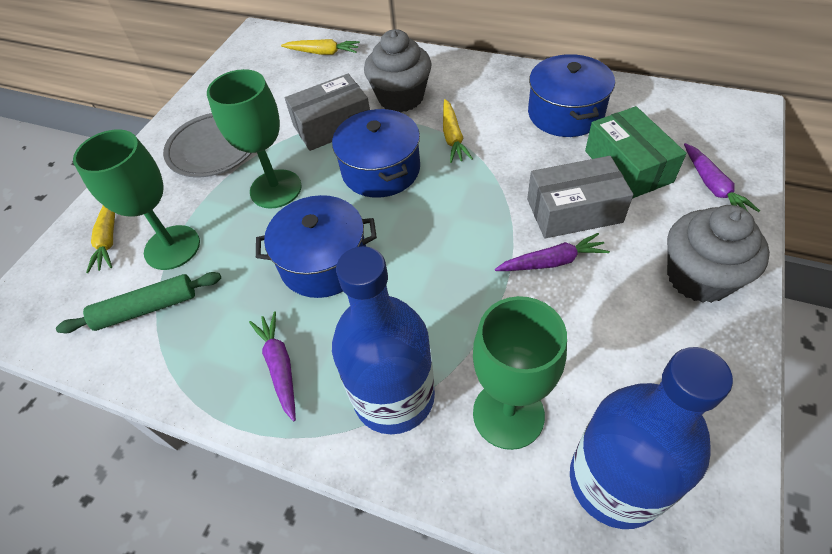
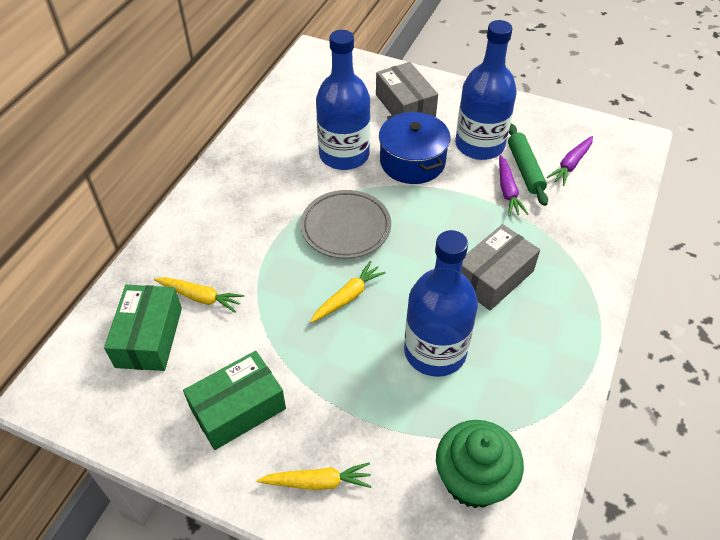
blue bottle: [332,246,435,434] [570,347,733,529] = 2 -> [316,30,370,170] [404,230,478,377] [455,20,517,160] = 3
blue pot: [256,195,377,298] [332,109,420,198] [528,54,615,137] = 3 -> [379,112,450,184] = 1
green box: [585,106,686,199] = 1 -> [104,285,182,371] [183,351,286,450] = 2
green cupcake: none = 0 -> [436,420,524,508] = 1
green goblet: [73,129,200,270] [207,69,302,209] [473,296,567,450] = 3 -> none = 0
grey cupcake: [364,29,432,112] [667,205,770,303] = 2 -> none = 0
purple carrot: [249,311,296,421] [495,233,610,271] [684,143,760,212] = 3 -> [499,155,528,216] [547,136,593,186] = 2

